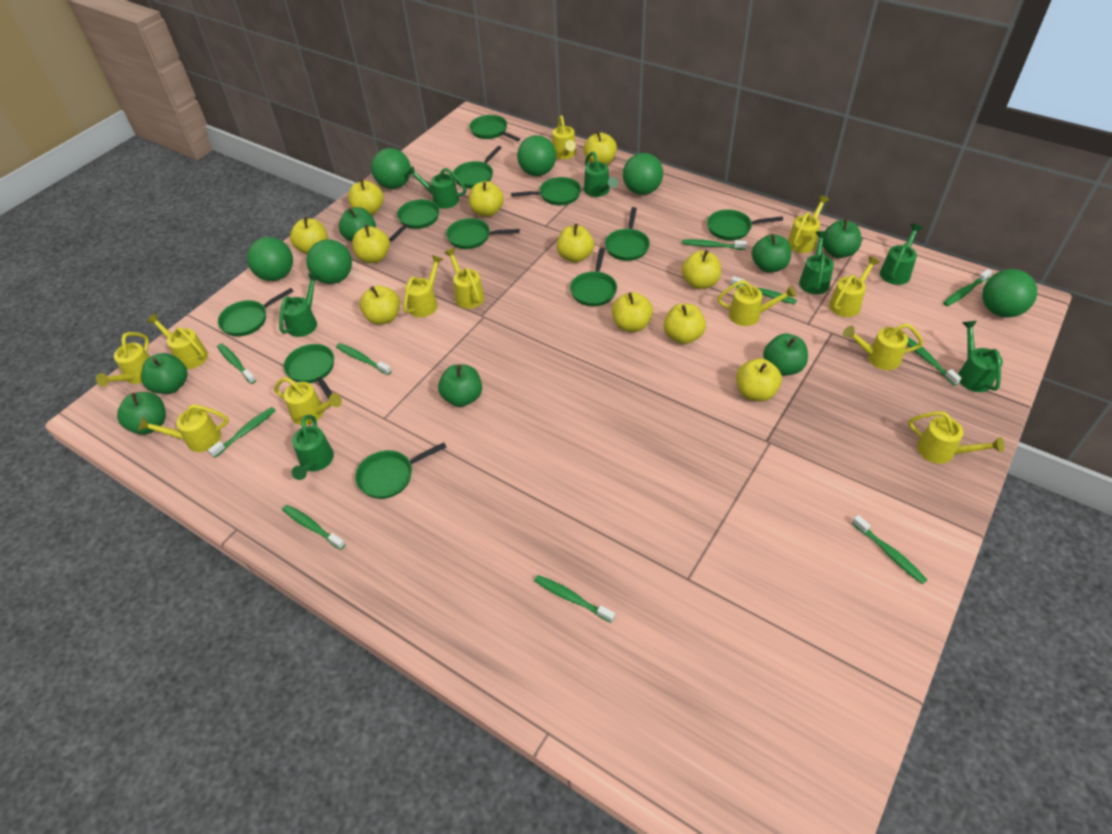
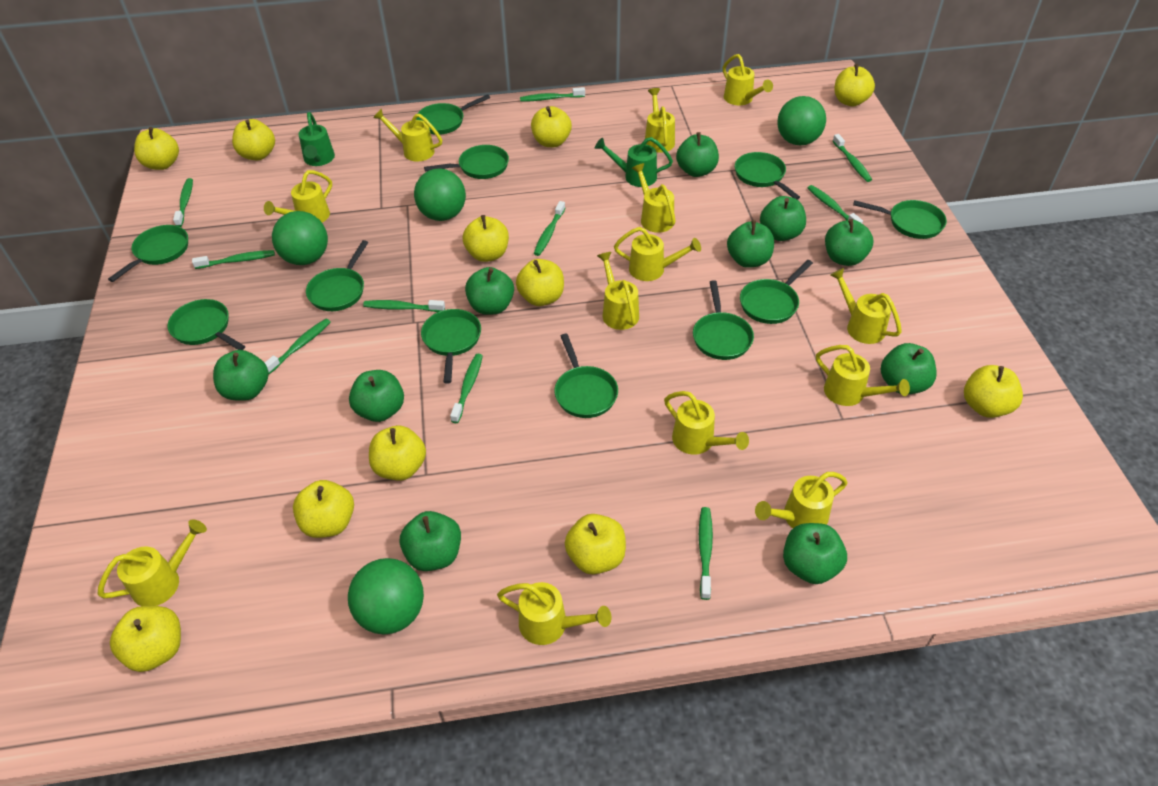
green apple: [117,392,166,435] [141,353,187,394] [339,207,376,242] [438,364,482,407] [752,234,791,273] [763,334,808,376] [823,219,862,258] = 7 -> [213,350,269,401] [349,370,404,422] [400,511,461,571] [465,267,514,315] [676,132,719,177] [727,220,774,268] [760,196,806,241] [783,523,847,584] [825,219,873,266] [881,343,937,394] = 10
green ball: [247,237,293,281] [306,239,352,284] [371,148,411,189] [517,135,556,176] [623,153,663,195] [982,269,1037,318] = 6 -> [272,211,328,265] [348,558,424,634] [414,168,466,221] [777,96,826,146] = 4
green watering can: [279,273,320,337] [291,415,334,480] [407,166,467,209] [584,152,618,197] [799,231,834,294] [880,224,923,285] [958,321,1003,392] = 7 -> [298,112,335,166] [595,137,673,187] = 2
yellow watering can: [96,332,150,387] [138,404,229,452] [146,313,208,369] [274,377,342,425] [403,255,443,317] [444,248,485,309] [552,115,576,159] [717,280,796,326] [788,195,830,253] [829,256,880,317] [843,323,923,370] [908,412,1004,464] = 12 -> [98,519,207,606] [264,170,332,223] [373,108,442,161] [497,582,611,645] [597,252,639,330] [614,227,701,281] [632,163,676,233] [645,88,675,153] [664,391,749,455] [723,54,773,105] [755,472,848,528] [816,345,910,406] [830,268,902,344] = 13

